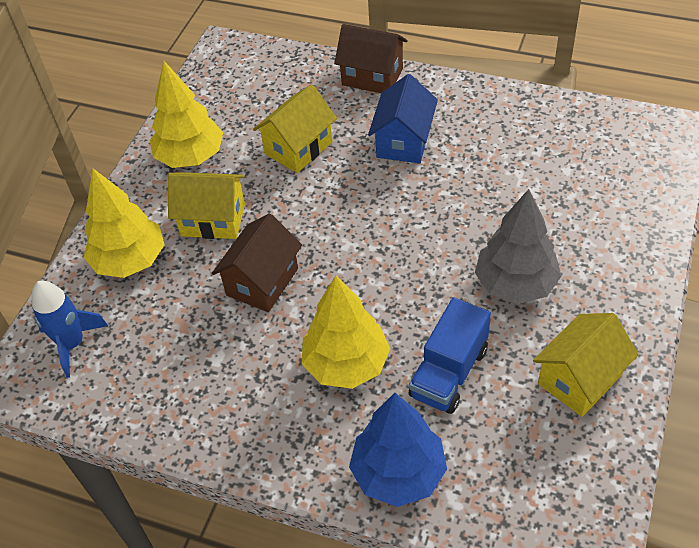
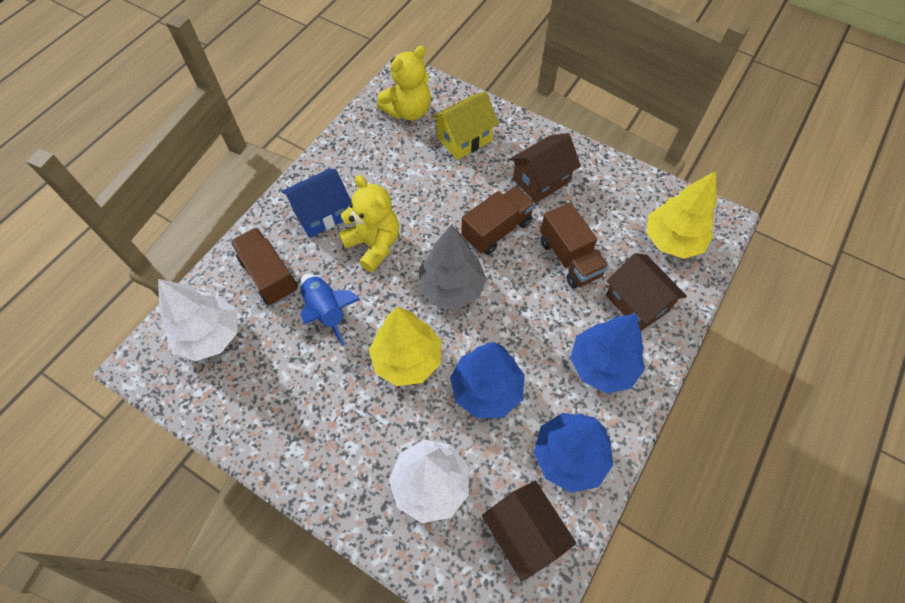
blue tree: [349,393,447,507] = 1 -> [450,342,525,418] [534,413,614,493] [570,314,645,393] = 3
blue truck: [409,297,491,414] = 1 -> none = 0
brown house: [212,214,302,312] [334,24,407,93] = 2 -> [482,481,576,582] [510,133,581,203] [606,253,687,331] = 3
brown truck: none = 0 -> [231,228,298,305] [461,186,535,255] [540,203,608,288] = 3
white tree: none = 0 -> [158,279,237,361] [389,440,469,523] = 2
yellow house: [168,172,245,239] [253,84,337,173] [533,313,639,417] = 3 -> [431,91,499,160] = 1
yellow teddy bear: none = 0 -> [339,175,399,272] [377,46,431,121] = 2
yellow tree: [84,169,165,278] [150,61,223,168] [302,276,390,389] = 3 -> [369,306,442,386] [647,171,717,259] = 2

